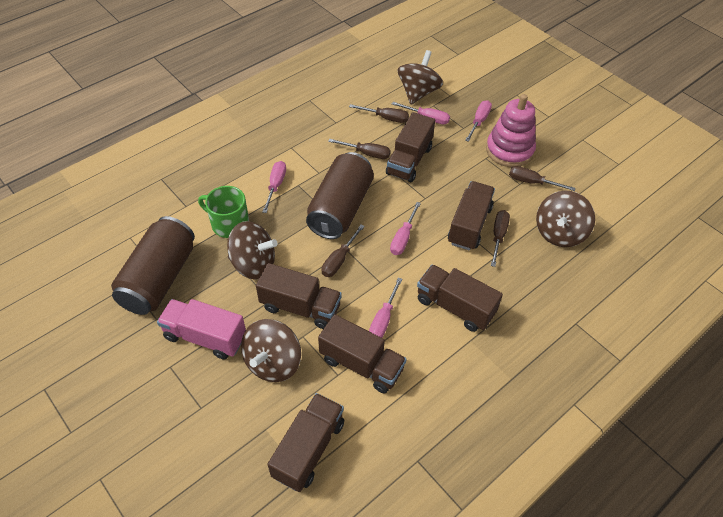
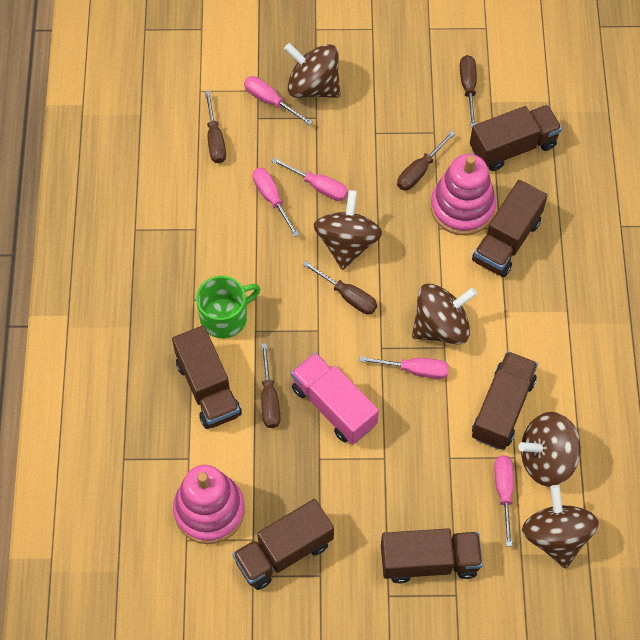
brown can: [111,216,195,315] [306,152,374,239] = 2 -> none = 0
brown spinning top: [227,221,278,279] [241,319,301,382] [398,50,443,104] [536,191,595,247] = 4 -> [284,43,341,98] [313,190,383,270] [412,284,477,344] [518,412,581,487] [522,485,599,569] = 5
pink stacking toy: [486,94,536,167] = 1 -> [173,465,245,544] [431,154,496,235] = 2

